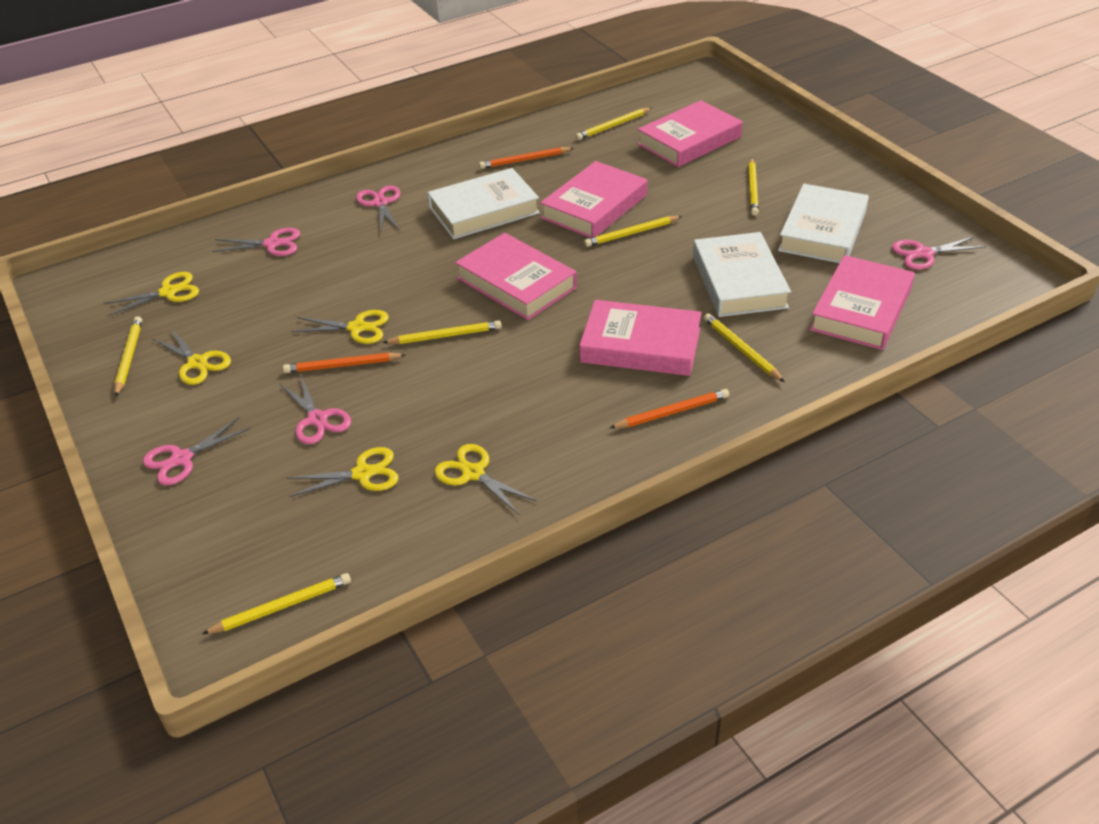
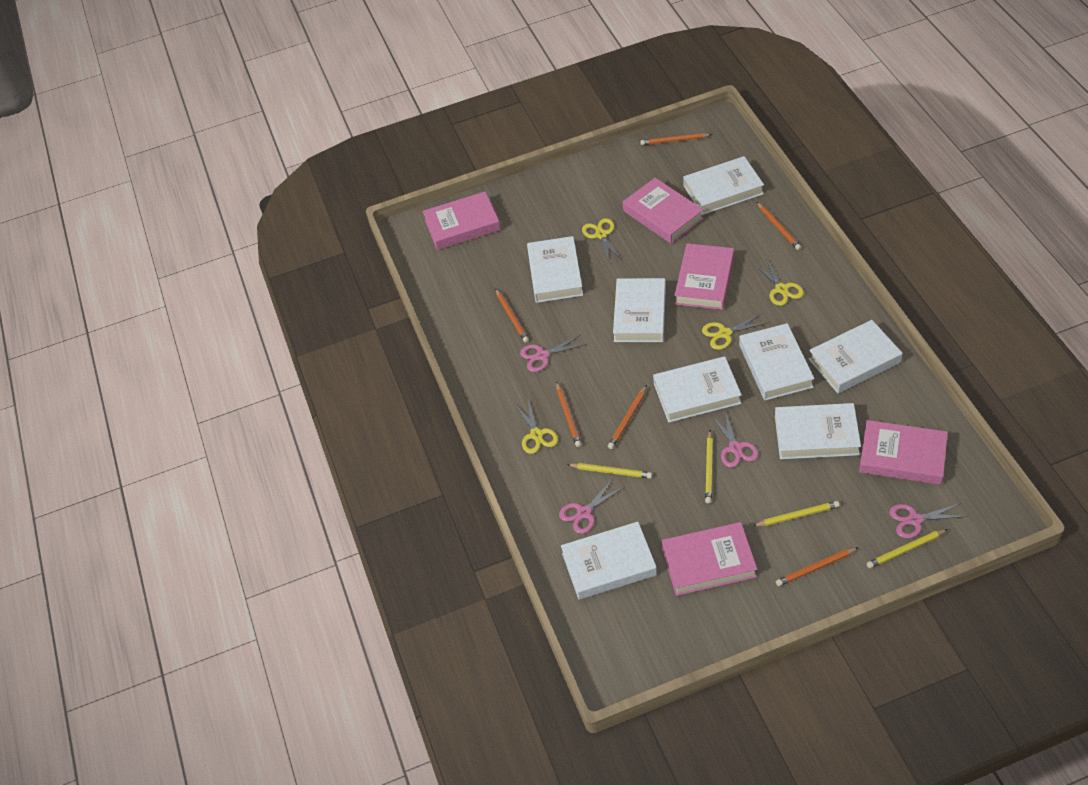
orange pencil: [283,353,405,373] [479,147,574,169] [610,389,729,428] = 3 -> [496,289,529,343] [556,382,581,447] [608,385,647,449] [640,133,712,145] [757,202,801,250] [776,547,859,586] = 6
pink scissors: [143,417,251,485] [212,228,300,256] [279,374,351,444] [356,185,400,232] [892,236,986,270] = 5 -> [520,335,586,372] [559,478,624,534] [710,411,759,468] [889,503,968,538] = 4
white book: [427,168,540,239] [693,232,791,317] [778,184,869,263] = 3 -> [527,236,583,303] [561,522,657,599] [613,278,666,342] [653,356,741,423] [683,156,764,215] [739,323,814,401] [775,403,861,459] [809,320,902,393] = 8
yellow pencil: [114,316,142,396] [202,573,351,634] [382,320,502,344] [576,108,652,140] [584,216,682,247] [704,313,785,382] [748,158,759,216] = 7 -> [566,463,652,479] [705,430,713,504] [753,501,840,527] [866,529,948,568] = 4
yellow scissors: [104,272,199,316] [152,328,231,385] [287,447,399,497] [291,310,389,344] [434,444,537,515] = 5 -> [514,398,558,454] [582,218,622,263] [702,313,769,350] [753,258,804,306] = 4

